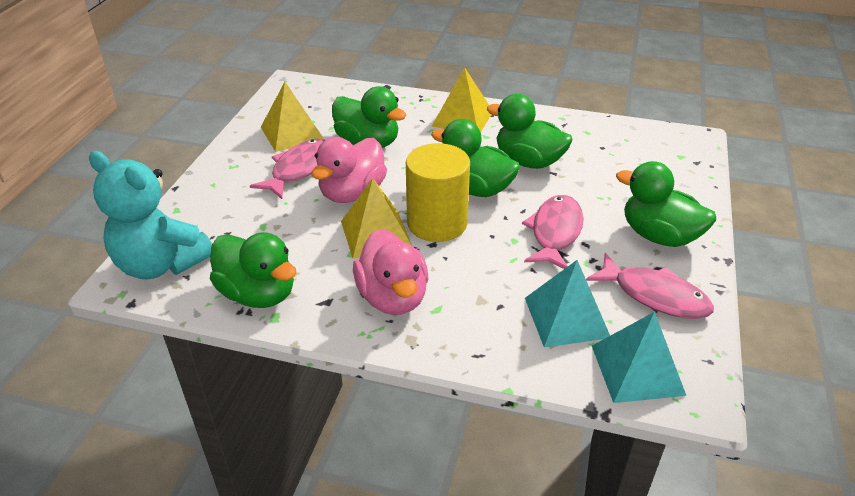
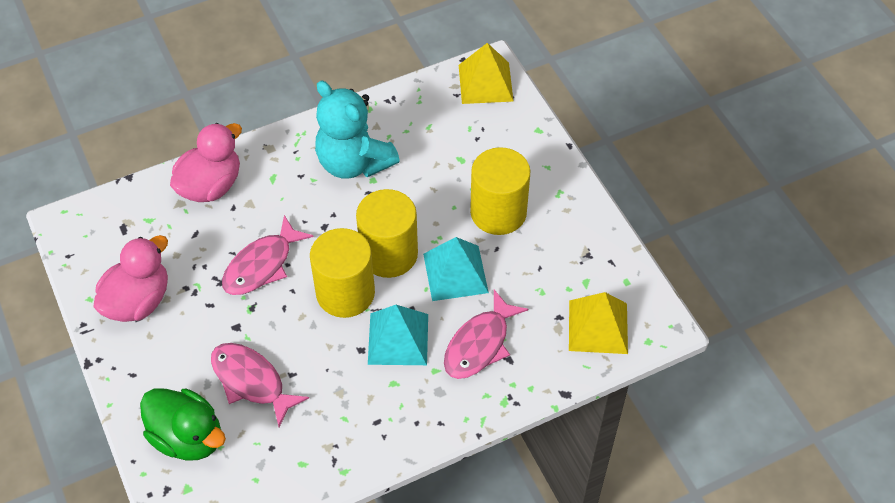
green duck: [210,232,296,308] [332,86,406,148] [431,119,520,197] [487,94,573,169] [616,161,716,247] = 5 -> [140,388,226,461] = 1
yellow cylinder: [406,143,470,242] = 1 -> [310,228,375,318] [356,189,418,278] [470,147,530,235] = 3
yellow pyramid: [261,82,324,152] [341,178,412,259] [432,68,491,132] = 3 -> [459,43,513,104] [569,292,628,354] = 2

